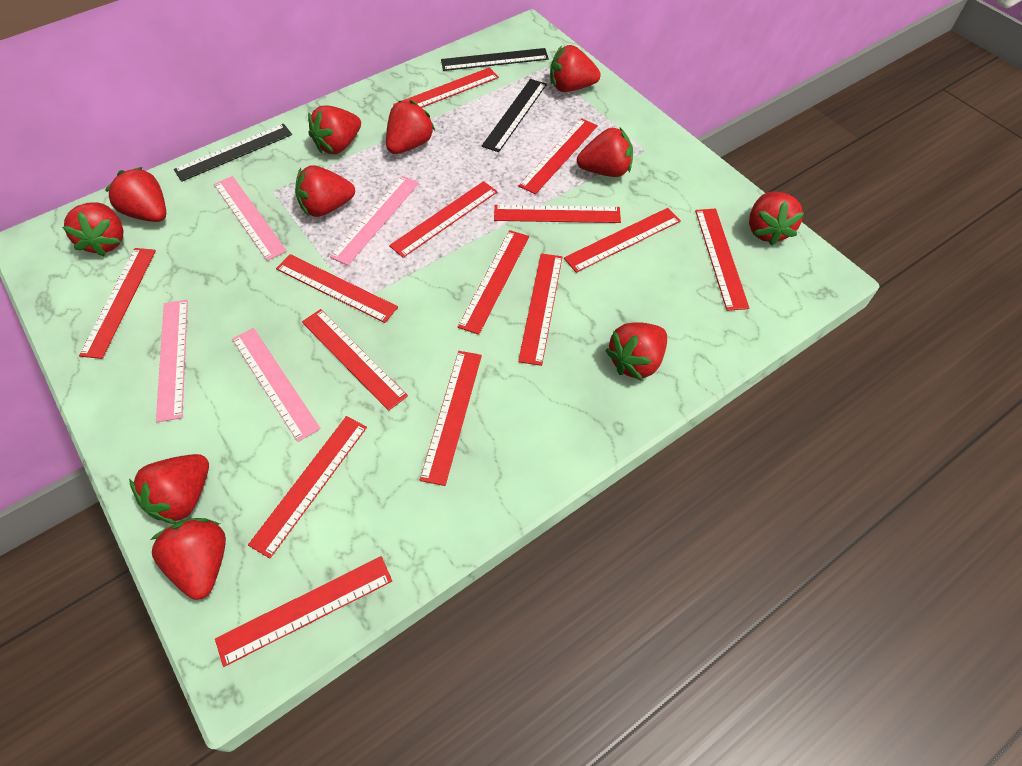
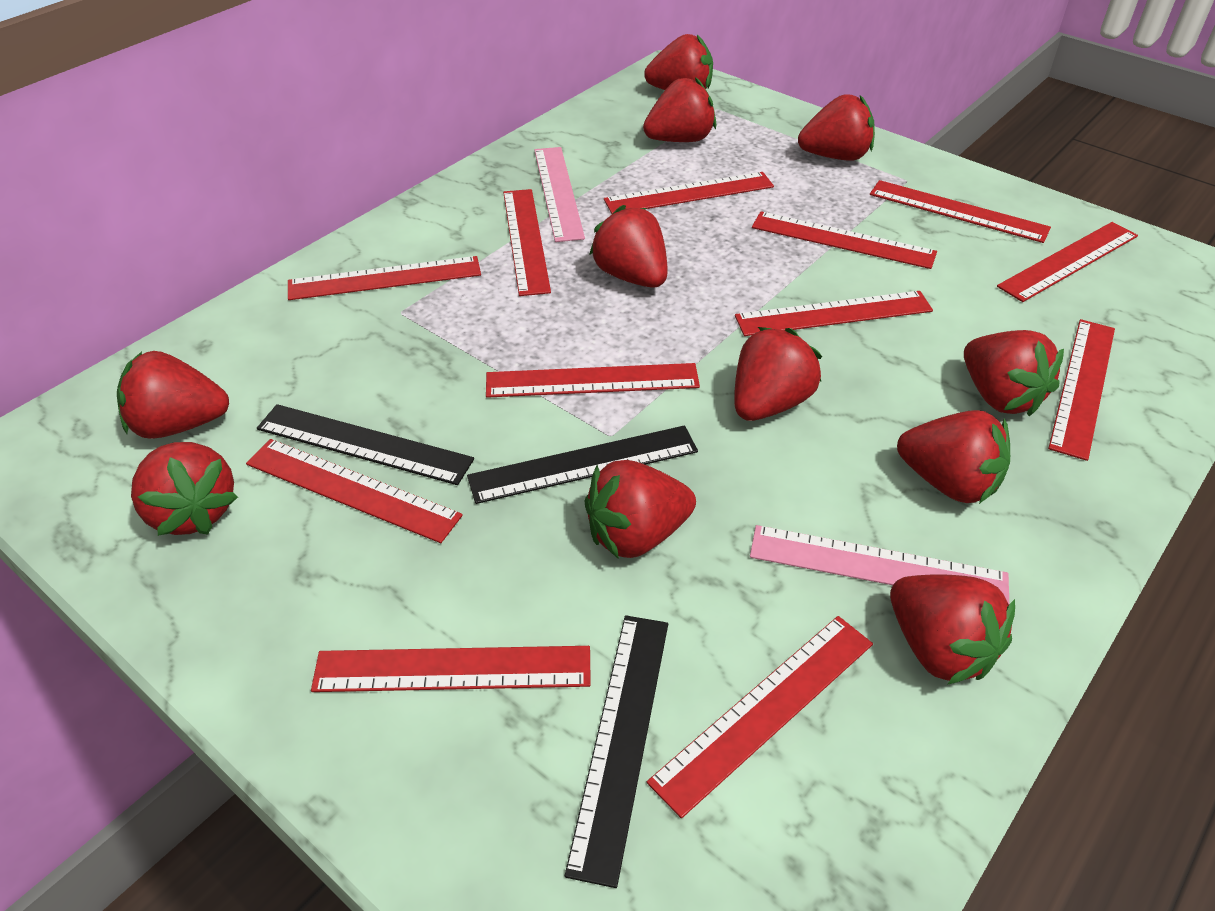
pink ruler: [156,300,188,422] [214,176,287,261] [232,328,321,442] [330,176,419,265] = 4 -> [534,147,585,242] [750,525,1009,604] = 2
red ruler: [79,248,156,359] [215,556,392,667] [248,416,367,559] [276,254,398,323] [302,309,408,411] [389,181,498,258] [393,67,499,108] [420,351,482,486] [458,230,529,335] [494,205,621,223] [518,118,598,194] [518,253,562,366] [564,208,681,273] [695,208,749,311] = 14 -> [246,439,463,543] [288,256,481,300] [311,646,591,692] [486,363,700,398] [503,189,551,296] [604,172,774,214] [647,616,873,818] [735,291,933,336] [752,211,937,269] [870,180,1051,243] [997,222,1138,302] [1048,319,1115,461] = 12

